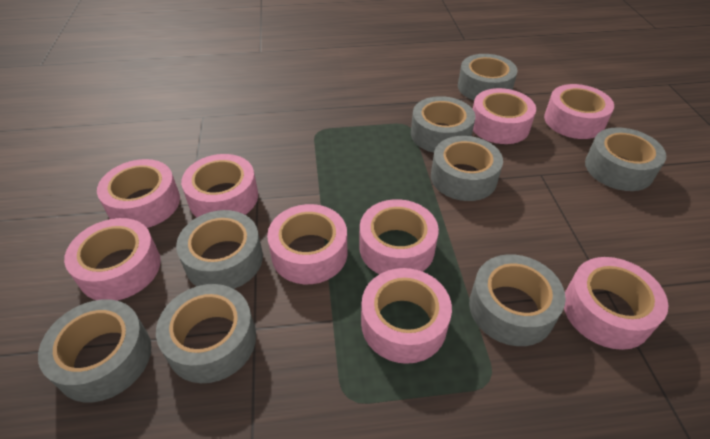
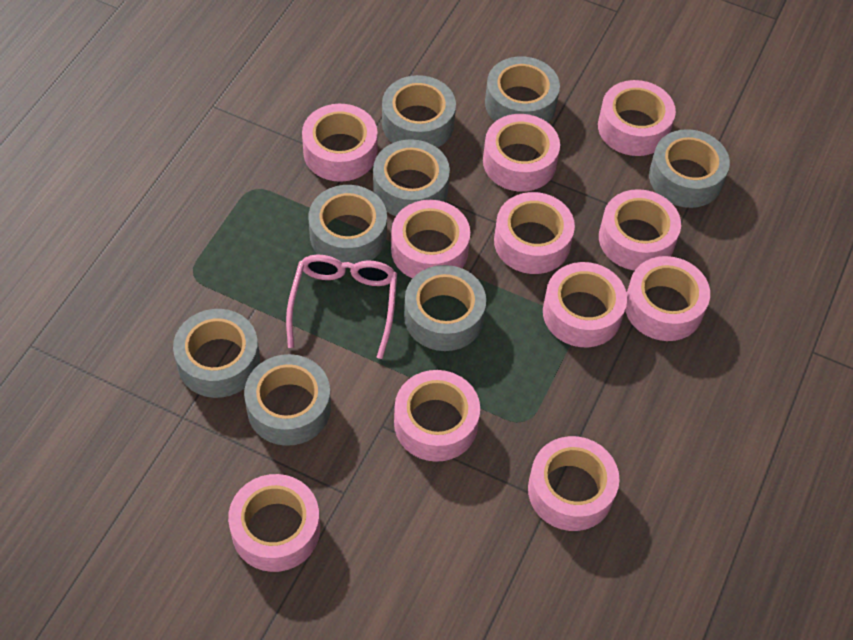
pink glasses: none = 0 -> [286,255,397,359] = 1
pink tape: [64,218,161,301] [97,159,180,228] [181,154,258,217] [267,204,347,284] [359,199,439,274] [361,268,452,364] [473,88,536,144] [544,84,614,139] [564,257,668,350] = 9 -> [228,474,320,572] [302,104,378,182] [391,200,470,279] [394,370,480,462] [483,114,560,192] [494,192,575,274] [528,436,620,531] [543,262,627,347] [598,80,676,156] [599,189,681,271] [625,256,710,341] = 11

